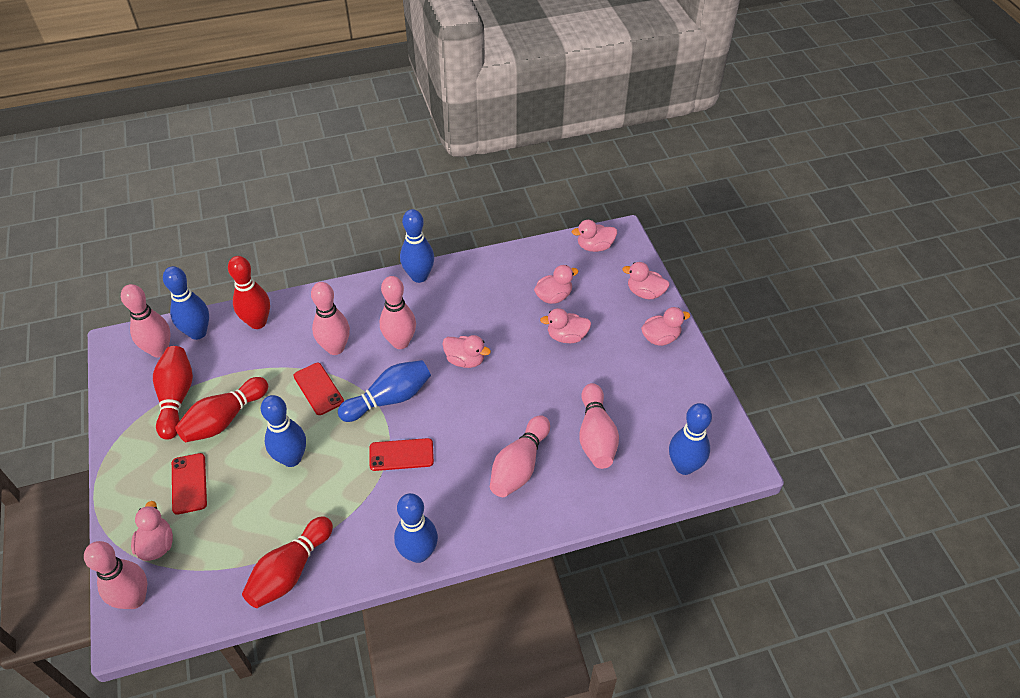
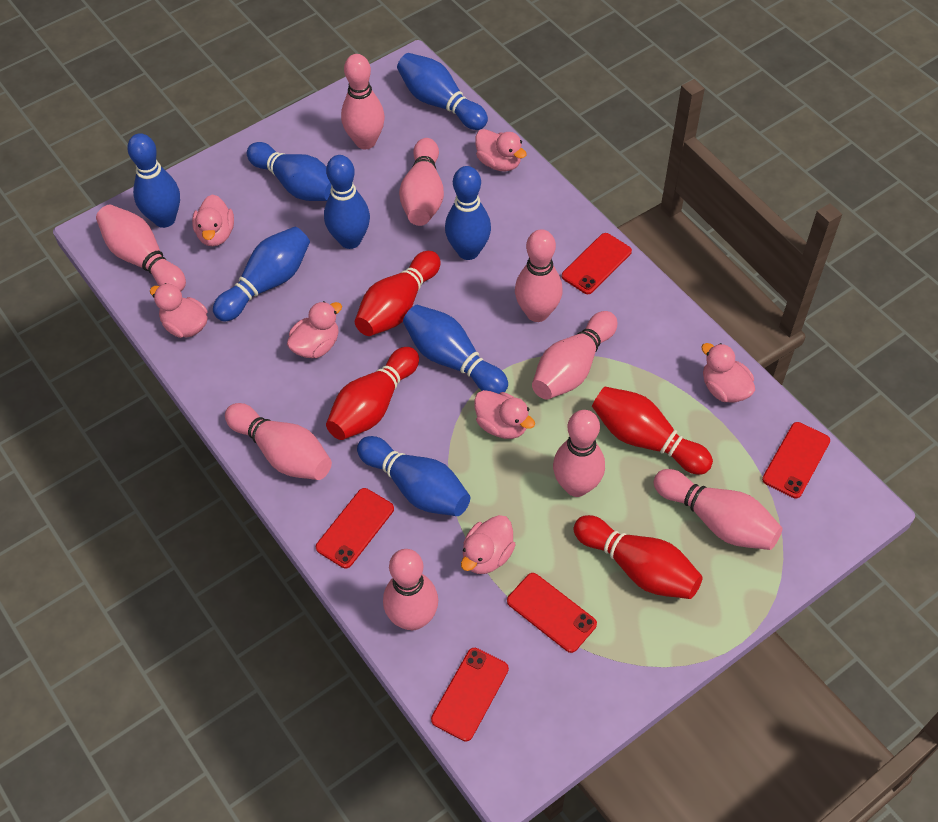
blue bowling pin: [163,266,209,340] [261,395,306,467] [338,360,431,422] [394,493,438,563] [400,209,434,283] [669,403,712,475] = 6 -> [127,133,180,228] [213,227,310,322] [247,142,332,201] [324,155,370,249] [357,436,470,516] [397,53,488,130] [403,305,508,394] [445,166,491,260] = 8
pink bowling pin: [84,541,147,609] [121,284,171,357] [311,282,350,355] [380,276,416,349] [490,415,550,497] [579,383,619,469] = 6 -> [96,205,186,291] [225,403,332,480] [341,54,385,149] [383,549,438,630] [399,138,444,226] [515,229,562,322] [532,311,617,400] [553,410,605,497] [654,469,783,550] = 9
red phone: [172,453,207,515] [293,363,344,415] [369,438,434,471] = 3 -> [316,488,394,568] [431,648,509,742] [507,573,597,653] [562,233,632,294] [762,422,830,498] = 5

